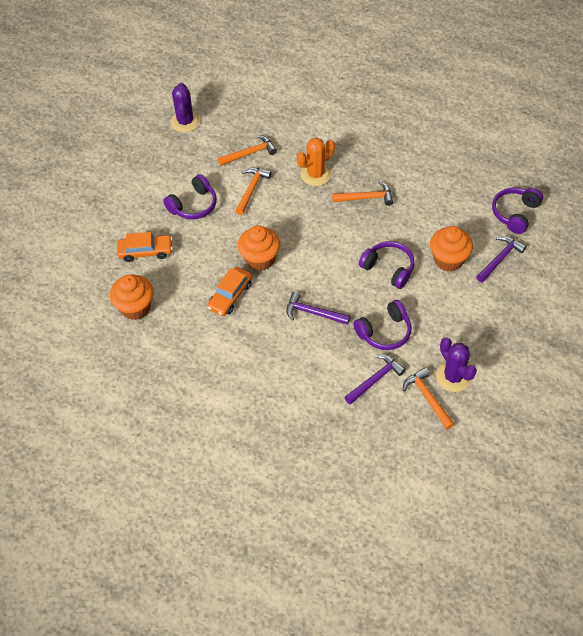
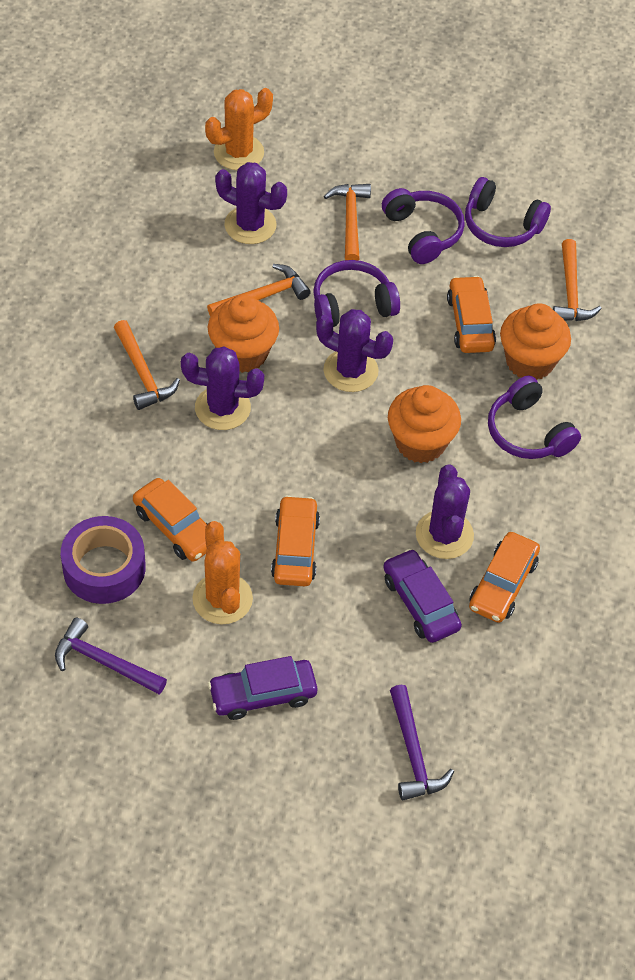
orange cactus: [297,138,335,186] = 1 -> [192,521,253,624] [205,88,273,170] = 2
orange car: [117,232,173,262] [207,267,252,316] = 2 -> [133,478,208,562] [271,495,320,586] [447,276,496,353] [469,532,540,623] = 4
purple cactus: [171,82,200,132] [436,338,477,392] = 2 -> [181,346,264,430] [215,162,287,244] [316,309,393,392] [416,464,474,559] = 4
purple car: none = 0 -> [208,656,317,720] [383,549,462,643] = 2
purple hammer: [286,291,350,325] [345,355,406,404] [476,236,527,282] = 3 -> [55,618,167,694] [390,685,454,801] = 2
purple tape: none = 0 -> [61,516,146,604] = 1

